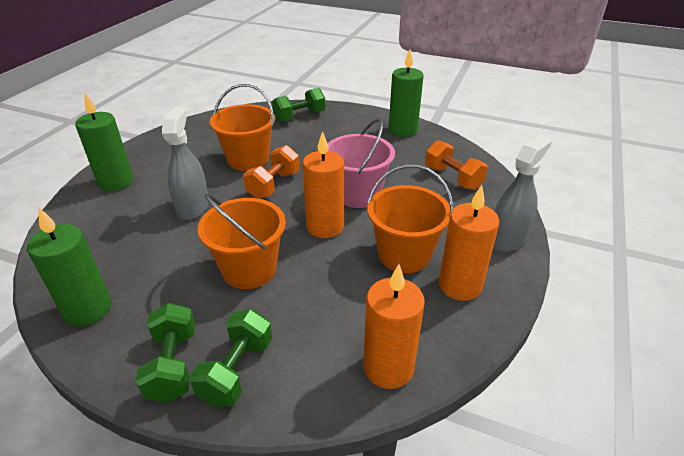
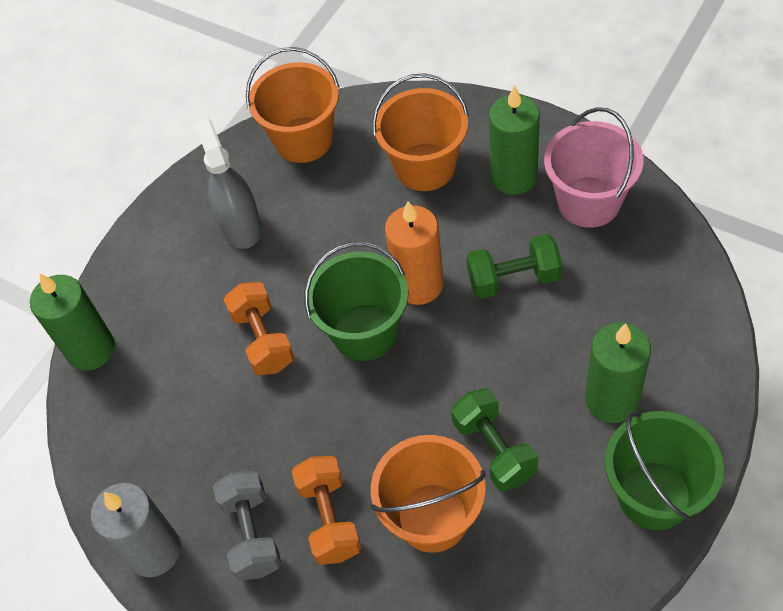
green bucket: none = 0 -> [304,242,408,361] [605,411,724,530] = 2
green dumbbell: [136,303,196,403] [190,309,272,407] [272,88,325,122] = 3 -> [451,388,538,492] [466,234,562,299] = 2
grey candle: none = 0 -> [91,483,181,577] = 1
grey dumbbell: none = 0 -> [213,471,282,580] = 1
grey spray bottle: [162,107,209,220] [493,135,552,252] = 2 -> [194,119,262,249] = 1
orange candle: [303,131,344,238] [363,264,425,389] [439,185,499,301] = 3 -> [385,201,444,305] = 1

